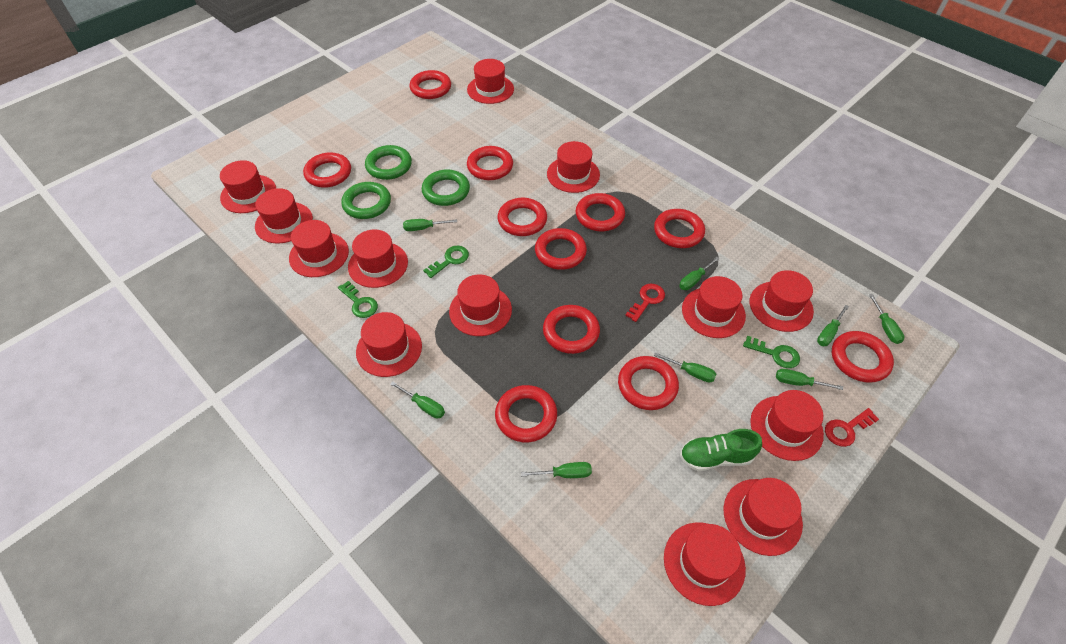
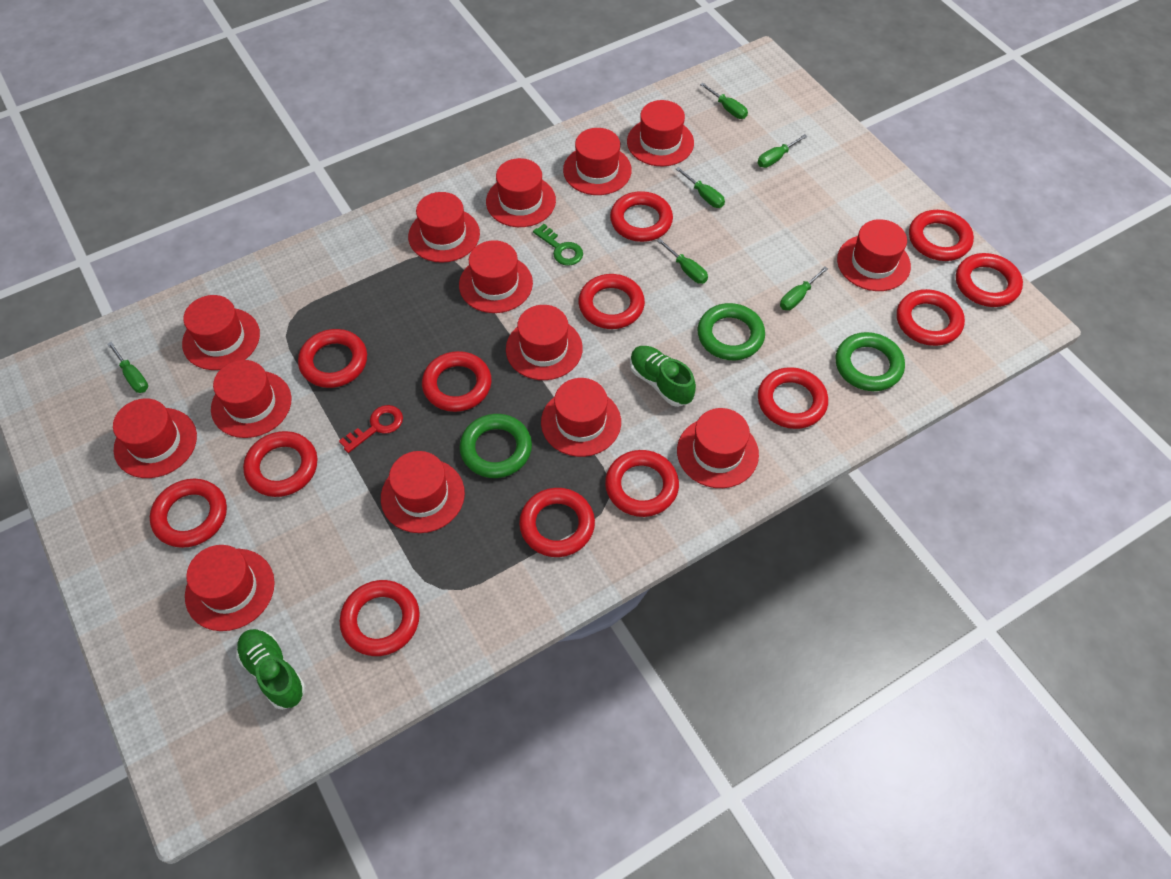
green key: [338,281,378,318] [423,246,469,278] [743,336,800,368] = 3 -> [533,224,583,265] = 1
green screwdriver: [390,382,445,419] [403,219,457,231] [521,462,592,478] [654,352,716,382] [679,257,720,290] [776,369,843,390] [817,305,849,346] [869,294,904,344] = 8 -> [107,342,148,393] [657,239,708,284] [676,167,725,208] [700,83,748,119] [758,134,808,168] [780,267,828,310] = 6
green shoe: [680,429,762,471] = 1 -> [236,629,305,710] [630,346,696,407] = 2
red hat: [220,160,276,213] [255,188,313,244] [289,220,349,277] [348,229,408,288] [356,312,422,377] [449,275,512,336] [467,59,514,104] [547,141,600,193] [664,522,746,606] [682,276,746,338] [724,478,803,556] [750,270,814,332] [750,390,824,461] = 13 -> [113,398,197,478] [182,295,260,370] [185,545,275,631] [211,360,291,438] [381,451,465,533] [408,192,480,263] [459,240,533,313] [486,158,556,227] [506,305,583,380] [541,378,621,457] [563,128,632,195] [627,100,694,166] [677,408,759,488] [837,219,911,291] = 14
red key: [625,284,665,322] [825,408,879,447] = 2 -> [339,405,403,453] = 1
red ring: [303,152,351,188] [410,70,451,99] [467,146,513,180] [495,385,557,443] [497,198,547,236] [535,228,587,270] [543,305,600,354] [576,193,625,231] [618,356,679,410] [654,209,705,248] [832,331,894,383] = 11 -> [150,479,227,548] [243,431,317,497] [298,329,367,388] [340,580,420,656] [422,351,492,412] [519,488,595,557] [578,274,645,329] [605,450,679,517] [610,191,673,242] [758,367,828,429] [897,289,965,346] [909,210,974,261] [956,253,1023,307] = 13

